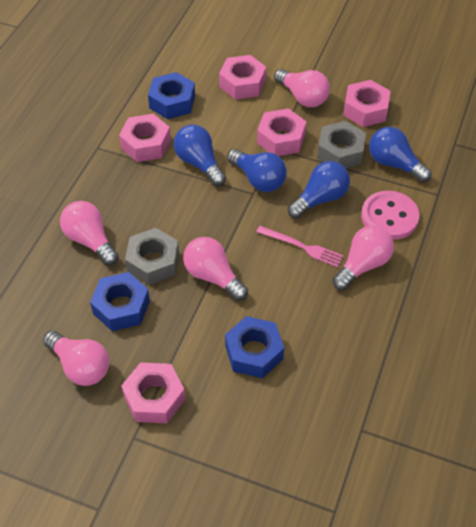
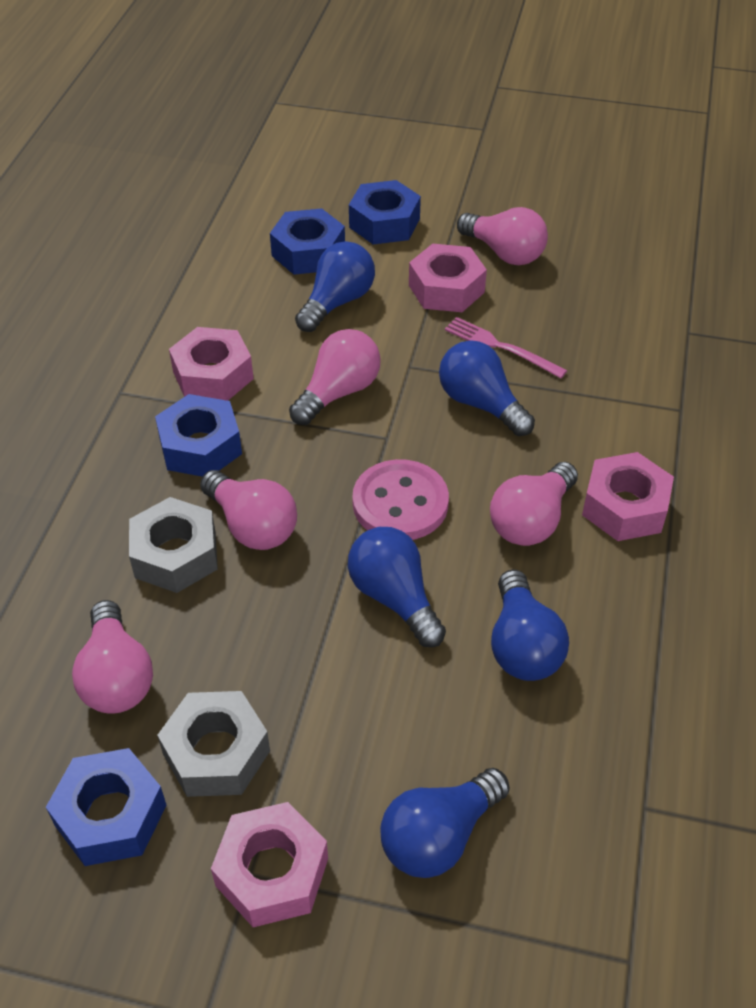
blue light bulb: [174,125,226,186] [227,149,287,192] [288,161,350,219] [369,127,432,183] = 4 -> [295,241,375,332] [348,527,446,647] [380,768,510,878] [439,340,535,436] [491,570,569,681] = 5
blue nut: [90,272,150,331] [148,72,195,119] [225,316,284,378] = 3 -> [46,748,167,866] [155,394,242,477] [270,208,345,275] [349,180,421,244] = 4
pink nut: [119,114,171,162] [121,362,185,424] [219,55,266,100] [257,108,307,156] [343,80,390,127] = 5 -> [169,327,254,401] [211,802,328,927] [409,243,487,312] [582,452,674,541] = 4

